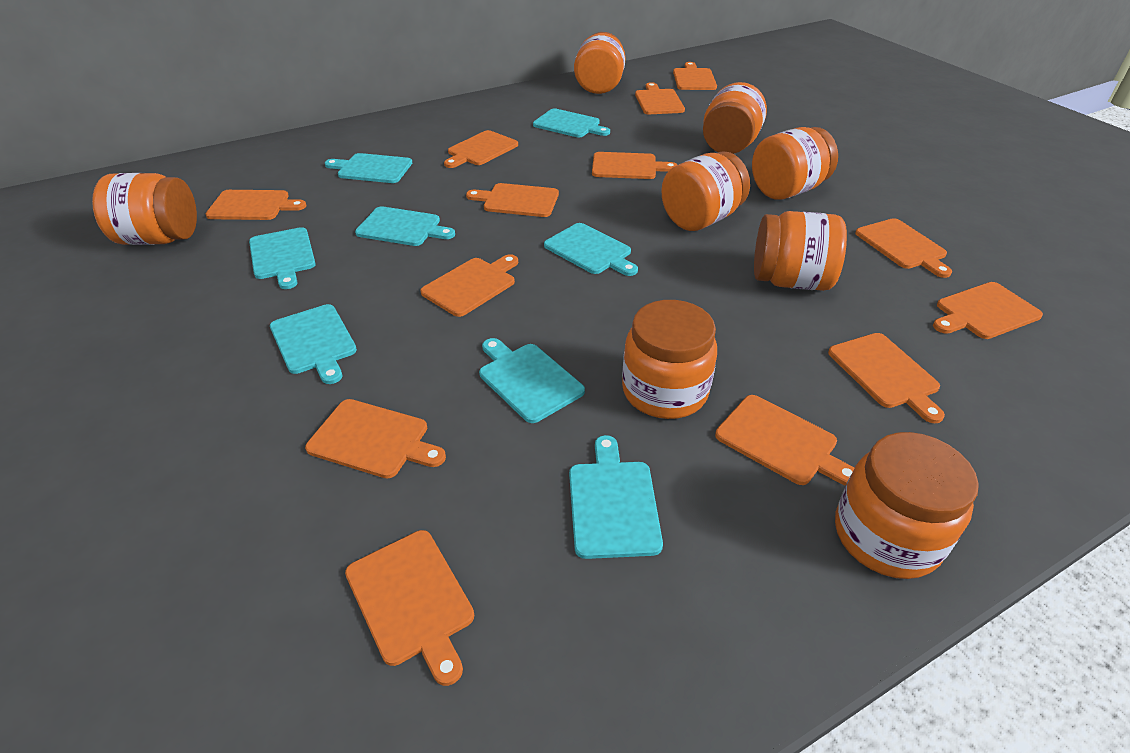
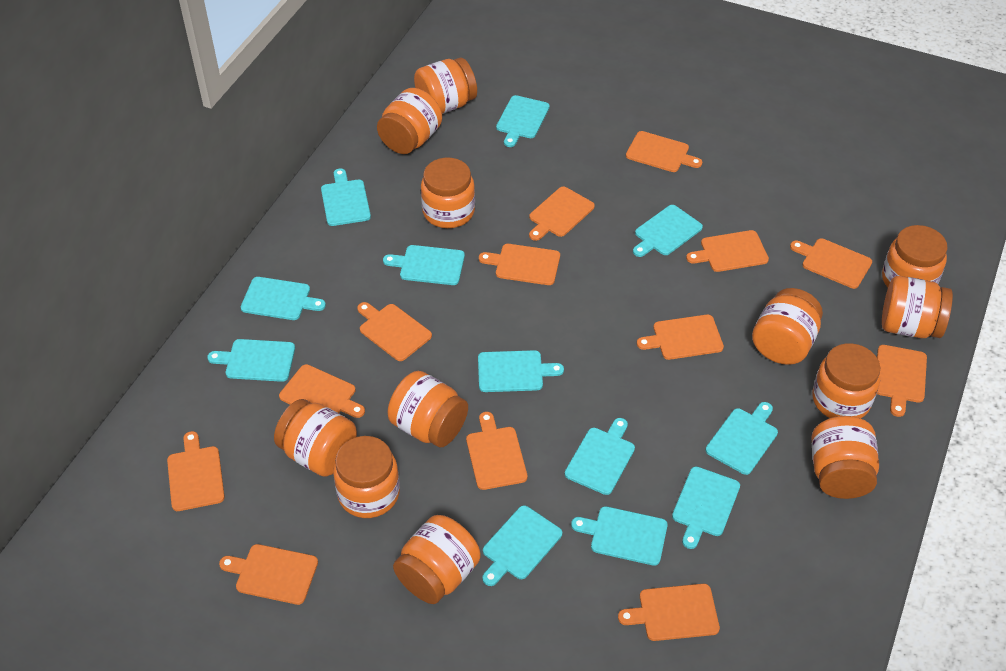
orange jar: [92,173,197,245] [574,32,626,94] [622,300,717,419] [661,151,750,231] [703,82,767,154] [752,127,838,200] [754,211,847,291] [835,432,979,579] = 8 -> [274,399,357,476] [333,436,400,518] [377,88,442,154] [387,371,468,448] [393,515,481,604] [414,58,477,114] [421,158,475,228] [752,288,823,365] [811,416,879,499] [812,343,881,419] [882,225,948,287] [882,276,953,338] = 12
turquoise cutting board: [249,227,316,289] [270,304,357,384] [325,153,412,183] [355,206,455,246] [479,338,585,423] [533,108,610,138] [544,223,638,276] [569,435,663,559] = 8 -> [207,339,295,382] [241,277,326,320] [321,168,371,226] [383,245,465,285] [478,350,564,392] [482,505,562,586] [496,95,550,147] [565,418,635,495] [571,506,668,566] [633,205,703,257] [672,466,740,549] [705,402,778,475] = 12

